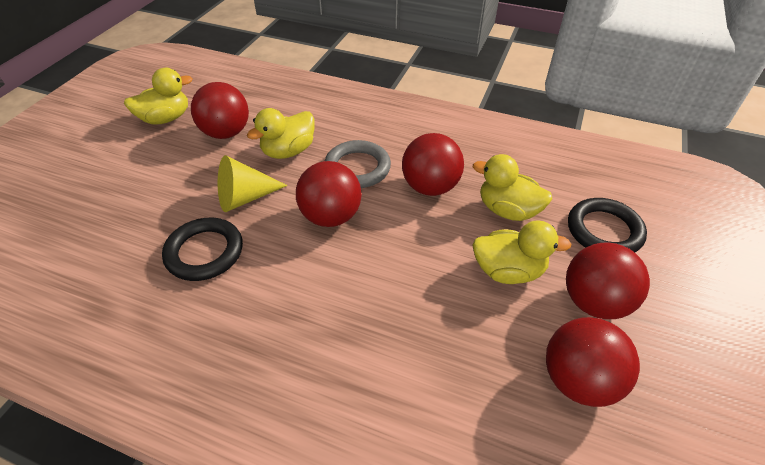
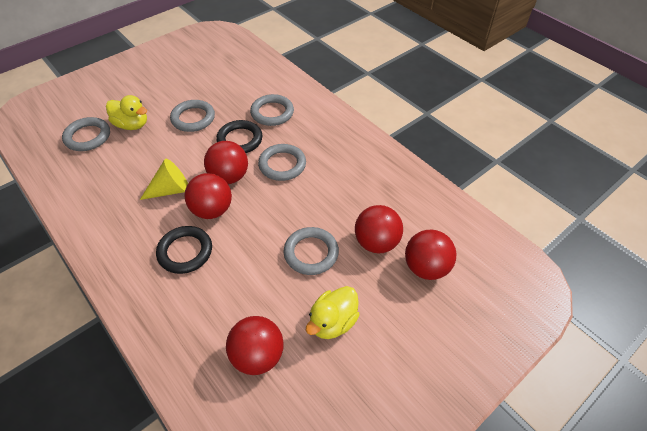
grey ring: [325,140,391,188] = 1 -> [62,117,110,151] [170,100,215,132] [250,94,294,126] [258,144,306,181] [284,227,339,275] = 5
yellow duck: [124,68,193,124] [247,108,315,159] [473,154,552,221] [473,221,571,284] = 4 -> [106,95,147,130] [306,286,360,339] = 2

